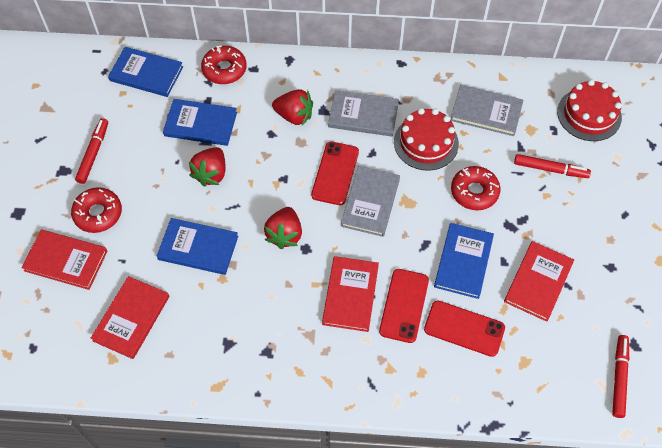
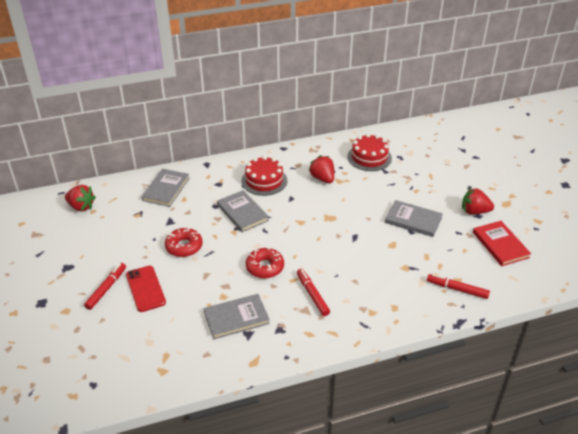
blue book: [108,47,183,97] [157,218,238,275] [163,99,237,146] [434,223,494,299] = 4 -> none = 0
grey book: [328,90,399,137] [341,166,400,237] [451,85,523,136] = 3 -> [142,169,190,207] [203,294,270,339] [217,190,269,232] [385,200,443,237] = 4
red book: [21,230,107,290] [91,276,169,359] [322,256,379,332] [504,241,574,322] = 4 -> [473,221,531,266] = 1
red donut: [71,187,122,233] [201,46,247,84] [451,166,500,210] = 3 -> [165,228,203,257] [246,248,284,278] = 2
red phone: [311,142,359,205] [379,269,429,343] [424,301,505,357] = 3 -> [126,266,166,312] = 1

